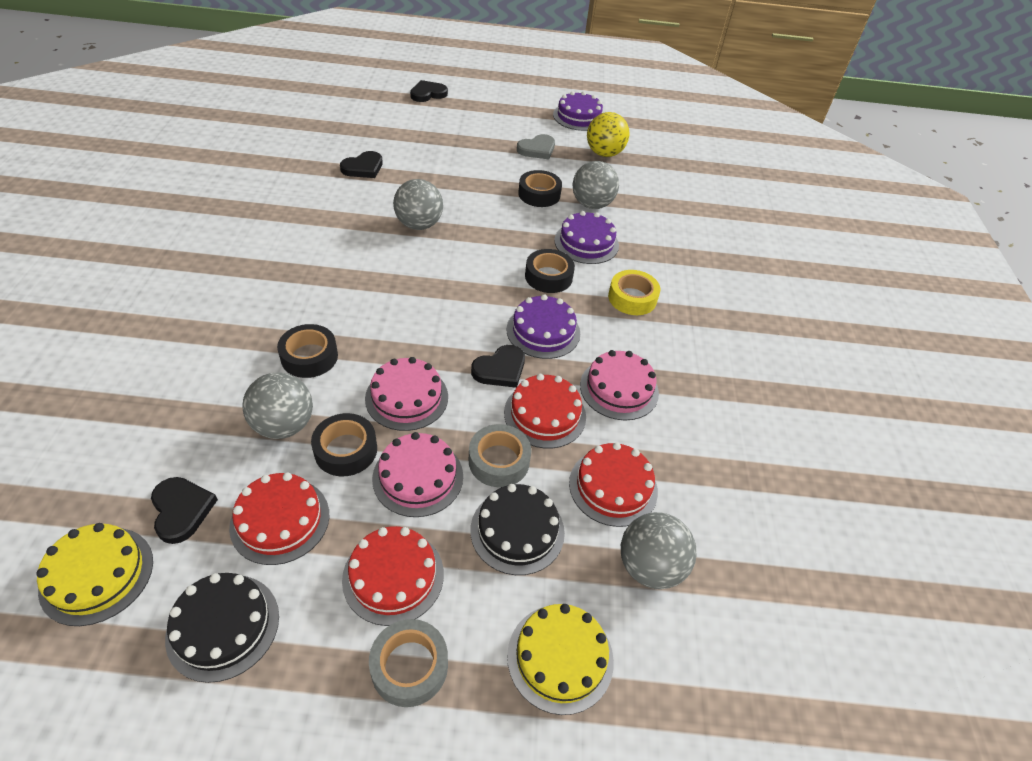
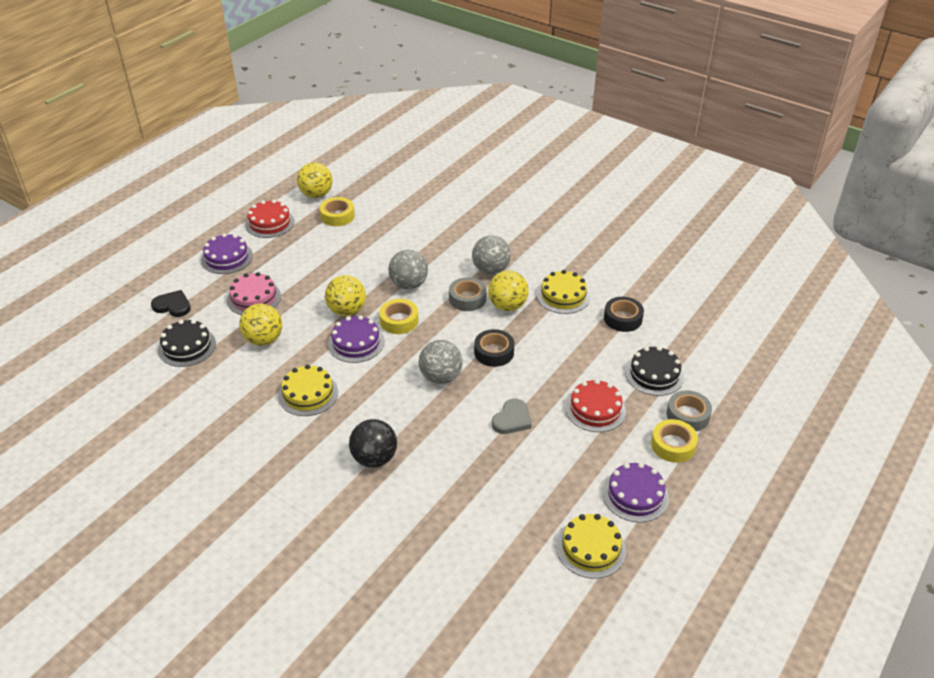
black ball: none = 0 -> [349,419,397,468] = 1
black heart: [151,477,218,544] [340,151,383,178] [410,80,448,102] [471,345,525,388] = 4 -> [151,290,191,317] = 1
black tape: [277,324,338,378] [311,413,377,476] [518,170,562,207] [525,249,575,293] = 4 -> [474,329,514,367] [604,297,644,332] = 2
grey ball: [242,372,313,439] [393,179,443,230] [572,161,619,209] [621,512,697,589] = 4 -> [388,250,428,289] [419,340,463,384] [472,235,511,274] = 3
pink cake: [365,357,448,431] [372,432,463,517] [580,350,659,420] = 3 -> [227,272,281,315] = 1
red cake: [229,473,329,565] [342,526,444,626] [504,374,586,448] [569,442,658,527] = 4 -> [245,200,295,238] [565,379,626,432] = 2
yellow ball: [587,112,630,157] = 1 -> [239,304,282,346] [297,162,332,198] [325,275,366,316] [488,271,529,311] = 4
yellow cake: [36,523,153,626] [507,604,614,715] = 2 -> [278,364,338,416] [537,270,590,314] [556,514,626,579] = 3
yellow tape: [608,270,661,315] = 1 -> [320,197,355,226] [379,299,419,334] [651,419,698,463] = 3

